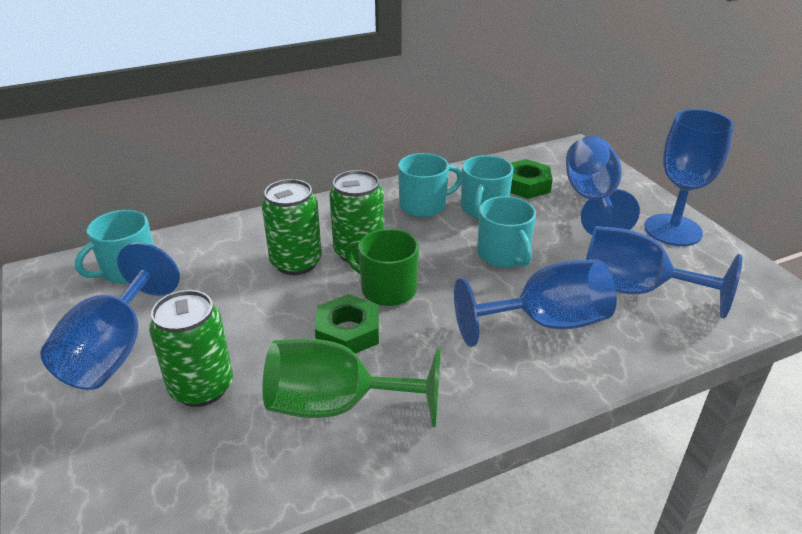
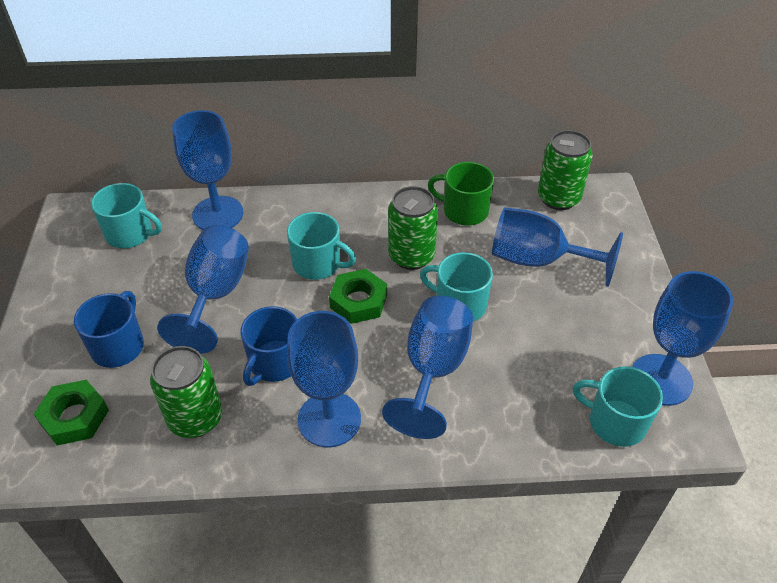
blue goblet: [40,242,180,390] [454,260,617,347] [566,136,640,235] [586,226,742,319] [644,109,734,246] = 5 -> [157,225,249,354] [172,110,244,230] [287,311,361,447] [382,296,473,439] [492,207,623,287] [632,271,733,406] = 6
blue mug: none = 0 -> [74,291,144,368] [240,306,297,386] = 2
green goblet: [262,338,441,427] = 1 -> none = 0

